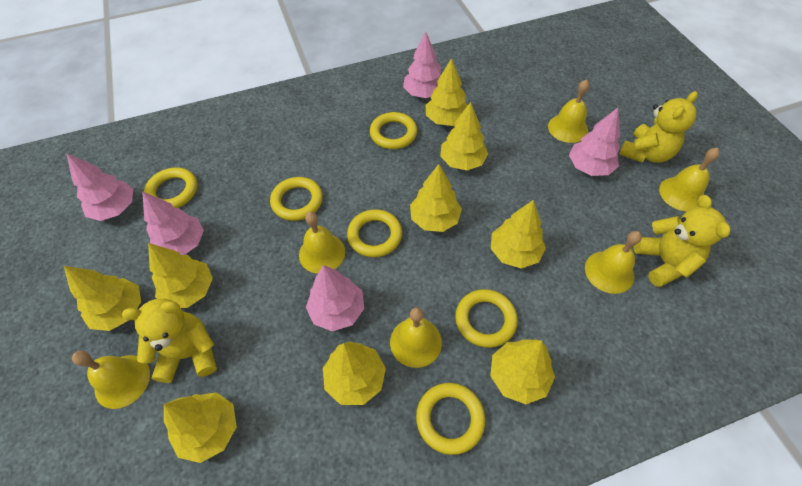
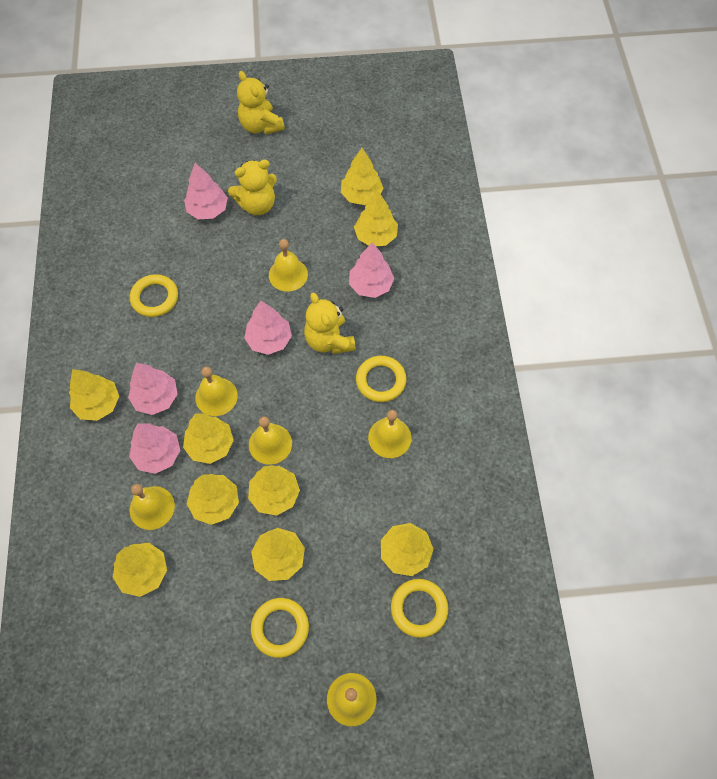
yellow ring: [144,168,197,208] [270,177,323,221] [347,209,402,257] [370,112,417,149] [416,383,485,455] [455,289,518,348] = 6 -> [130,274,178,317] [251,598,309,658] [356,356,407,402] [391,579,448,638] = 4

